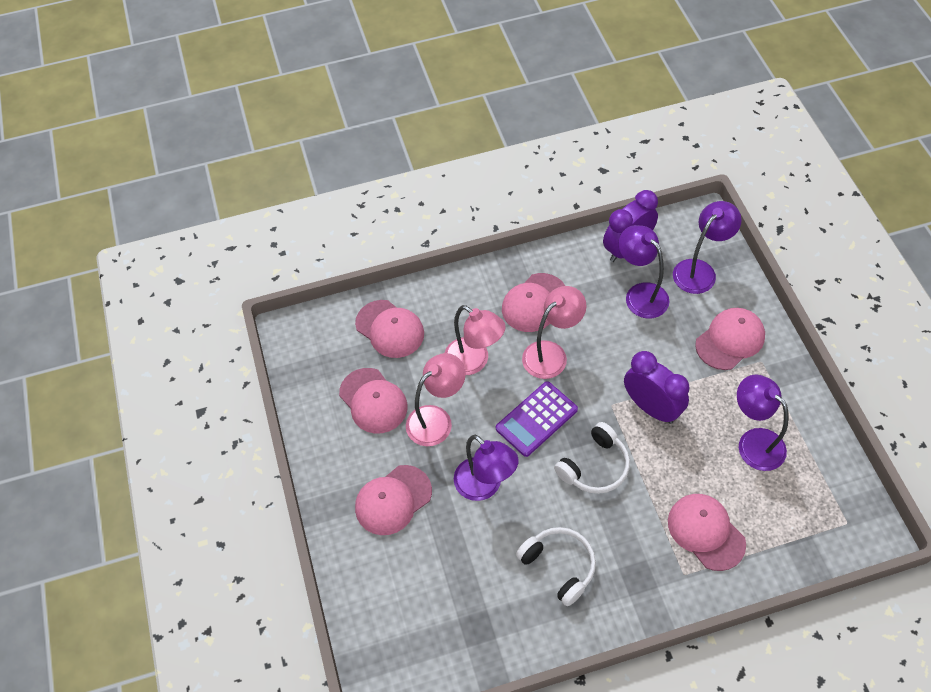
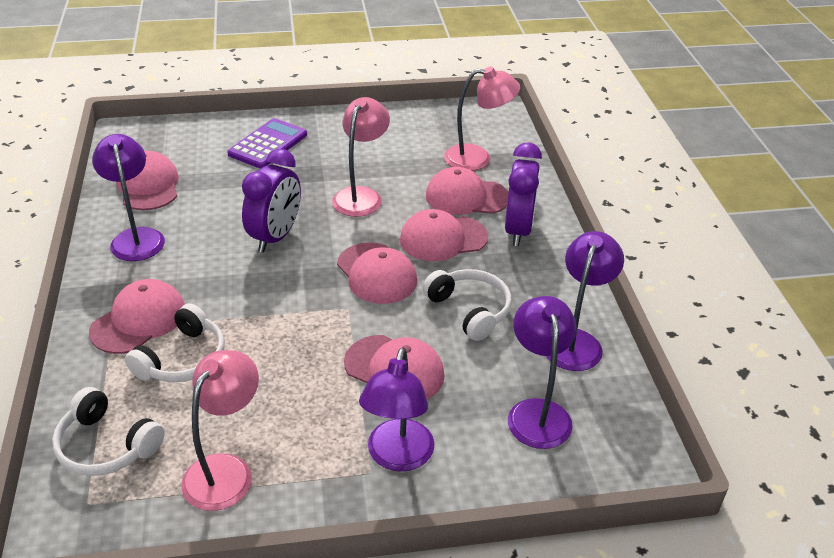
white headphones: [516,527,596,606] [554,422,630,494] = 2 -> [52,387,165,476] [125,303,225,382] [423,269,512,341] = 3

